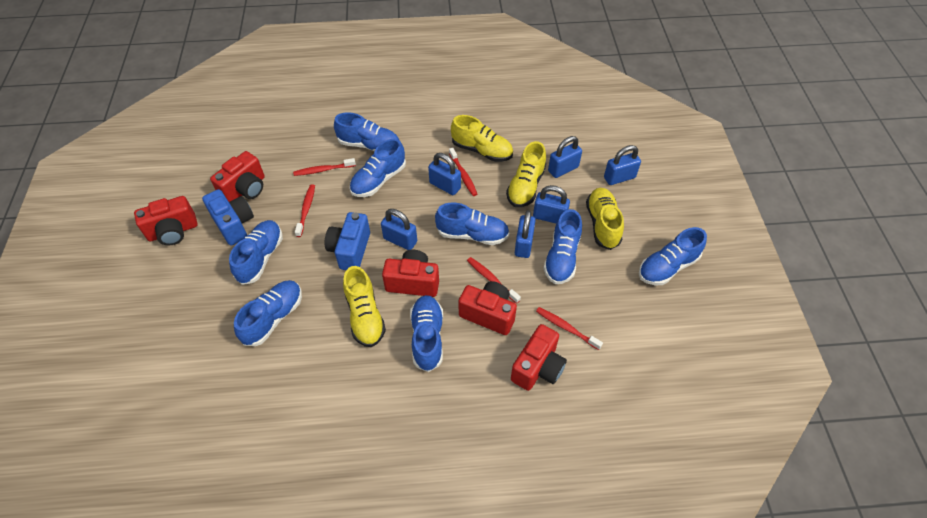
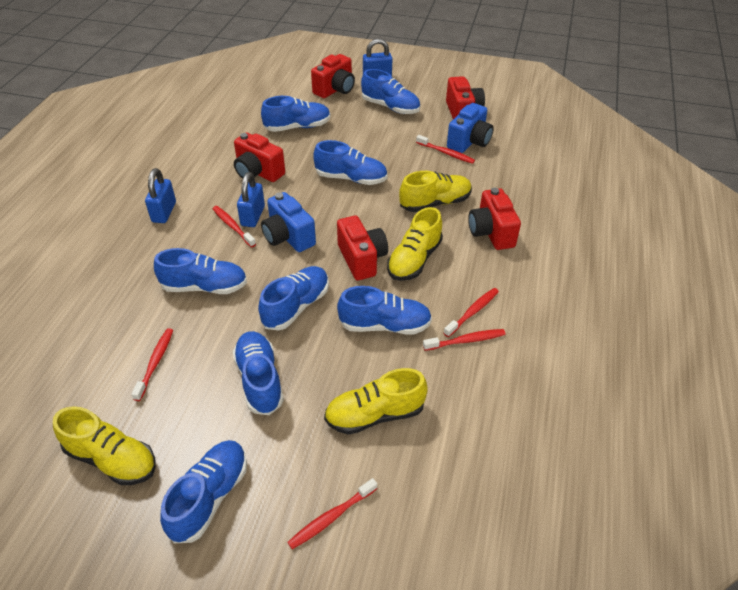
blue padlock: [381,209,417,250] [428,153,461,195] [515,210,536,258] [533,185,570,223] [548,136,582,178] [604,145,641,185] = 6 -> [145,168,176,223] [237,172,265,227] [363,39,393,76] = 3
red toothbrush: [293,158,356,176] [295,184,315,237] [449,148,477,196] [467,257,521,304] [536,307,603,350] = 5 -> [131,328,173,401] [213,206,256,247] [287,478,377,549] [416,135,475,164] [423,329,506,351] [443,288,499,337] = 6

